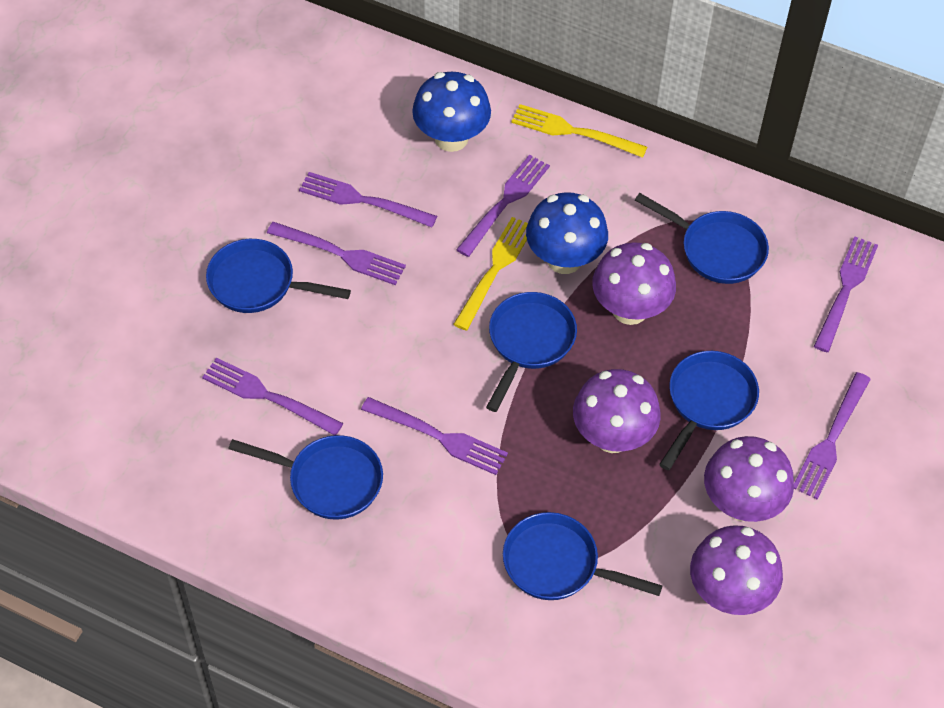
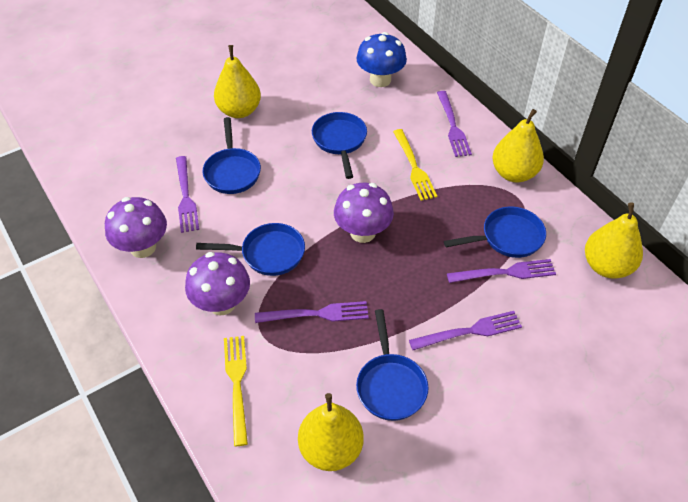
blue mushroom: [412,72,491,152] [526,192,608,274] = 2 -> [356,32,407,87] = 1
blue pan: [206,239,351,313] [228,435,383,520] [486,292,577,412] [503,512,662,600] [635,193,769,284] [659,351,759,471] = 6 -> [196,223,305,276] [203,117,261,194] [312,112,367,179] [356,309,429,421] [444,207,546,258] = 5
purple fork: [202,358,343,435] [267,222,406,285] [299,172,437,228] [361,397,508,475] [456,155,550,257] [794,372,871,499] [814,236,878,352] = 7 -> [176,156,199,233] [255,301,369,323] [409,311,522,350] [437,91,472,157] [447,259,556,283] = 5
purple mushroom: [573,369,661,453] [592,242,676,325] [690,525,783,615] [704,436,794,522] = 4 -> [105,197,167,258] [185,252,250,315] [334,183,394,243] = 3
yellow pear: none = 0 -> [214,45,261,118] [298,393,364,471] [492,109,544,182] [585,202,643,279] = 4

